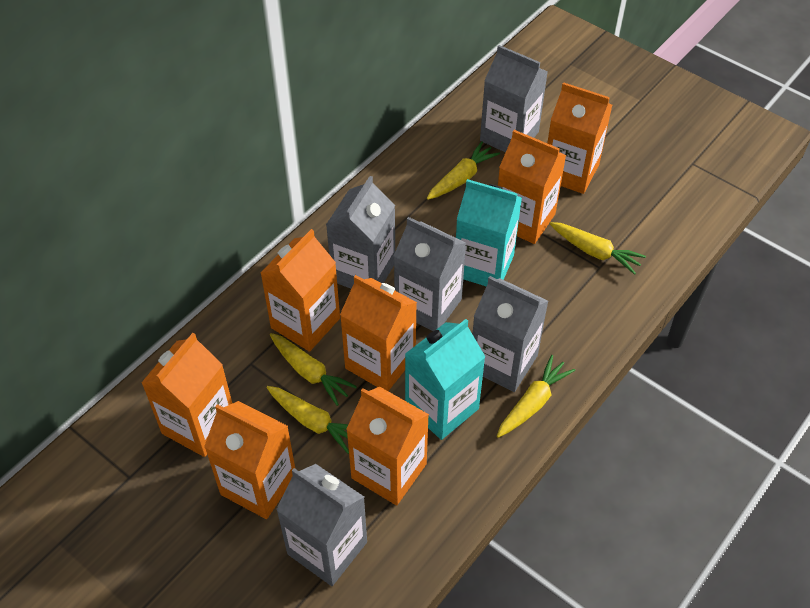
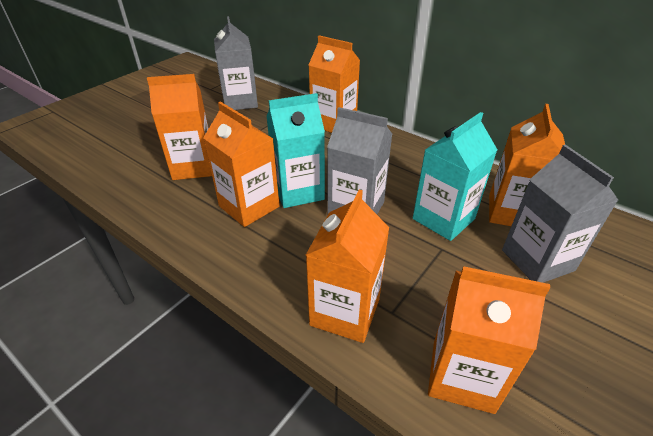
grey carton: [276,464,367,586] [326,176,395,289] [394,217,466,331] [473,276,548,392] [480,45,548,153] = 5 -> [214,16,258,110] [327,107,392,215] [502,144,618,283] = 3
orange carton: [141,333,233,457] [204,401,295,519] [260,229,340,352] [340,275,417,391] [346,387,429,505] [498,130,566,244] [547,82,612,194] = 7 -> [147,74,212,180] [203,102,280,227] [306,190,389,343] [309,35,360,133] [428,266,550,414] [489,104,565,226] = 6
yellow carrot: [266,386,349,454] [270,333,357,406] [427,141,500,200] [497,355,575,438] [550,222,646,275] = 5 -> none = 0

